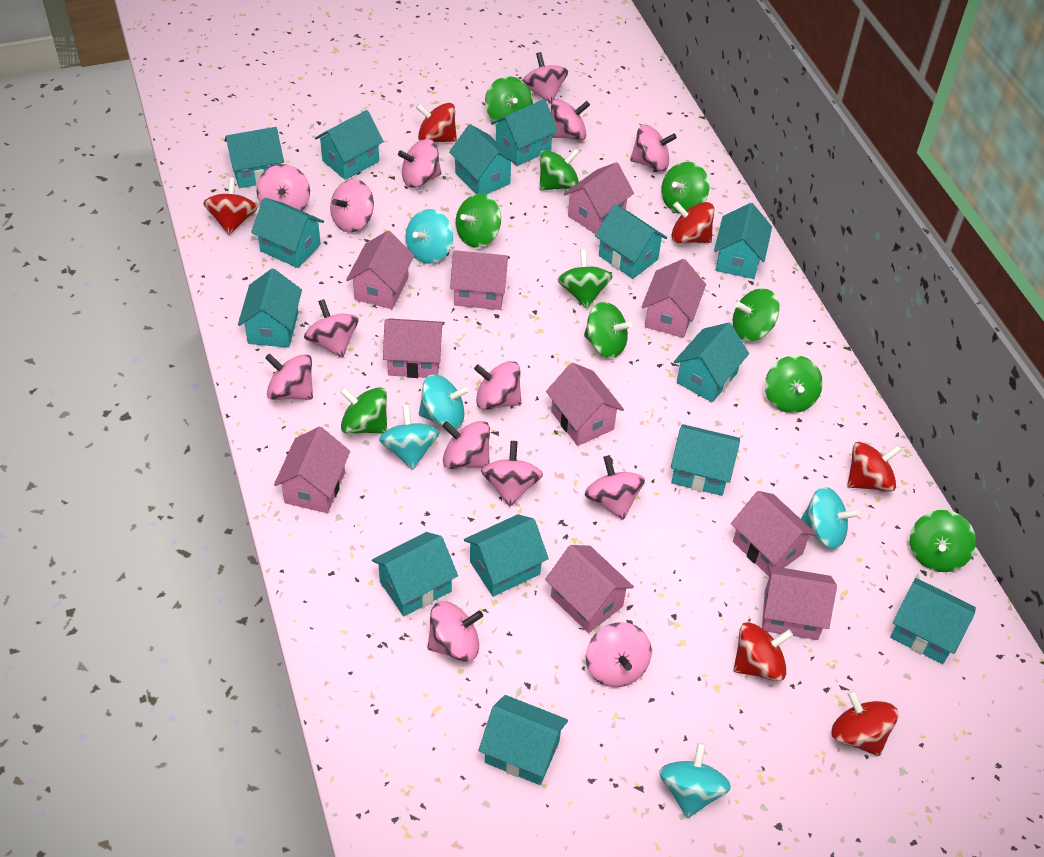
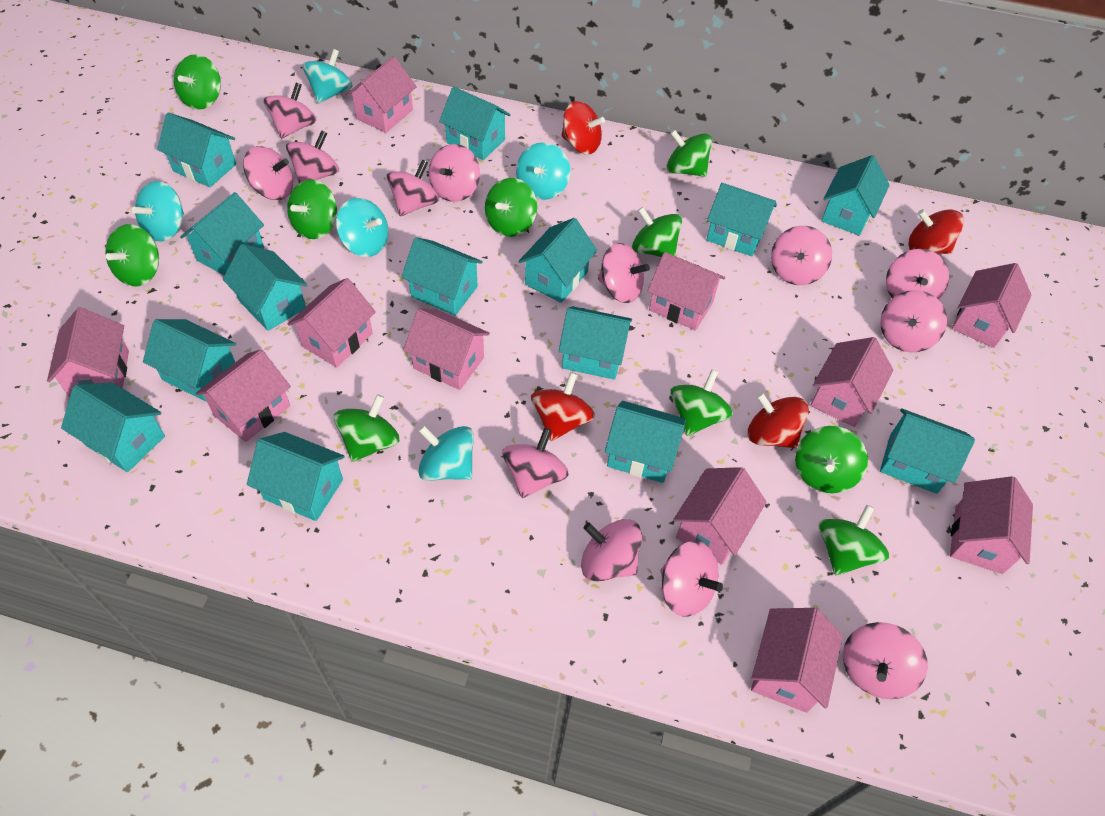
pink house: [274,427,350,513] [346,231,414,309] [383,319,445,378] [450,250,510,310] [545,545,634,633] [546,363,624,446] [564,162,634,234] [641,259,706,338] [731,491,817,577] [762,566,837,640] = 10 -> [47,307,129,398] [196,350,291,442] [288,278,376,368] [346,56,417,133] [403,309,490,390] [648,252,725,331] [673,467,766,565] [751,608,843,713] [811,337,893,427] [950,476,1033,574] [952,263,1032,348] = 11
pink spinning top: [257,164,310,211] [265,353,313,400] [304,299,359,358] [330,179,374,232] [398,139,441,188] [427,601,483,662] [442,421,490,469] [474,361,521,410] [481,441,543,506] [522,52,568,104] [551,99,590,140] [585,455,645,520] [586,622,652,687] [630,125,677,171] = 14 -> [243,146,293,200] [264,83,317,139] [286,130,339,183] [387,159,439,216] [429,144,480,202] [502,428,569,498] [581,519,642,582] [598,243,650,303] [661,541,723,617] [771,226,832,285] [843,622,928,699] [880,290,947,352] [886,249,949,300] = 13
red spinning top: [203,178,258,235] [416,103,457,142] [671,202,714,243] [734,622,793,681] [831,690,898,756] [847,442,902,492] = 6 -> [531,372,595,441] [561,101,605,155] [748,392,809,448] [909,209,964,254] = 4

